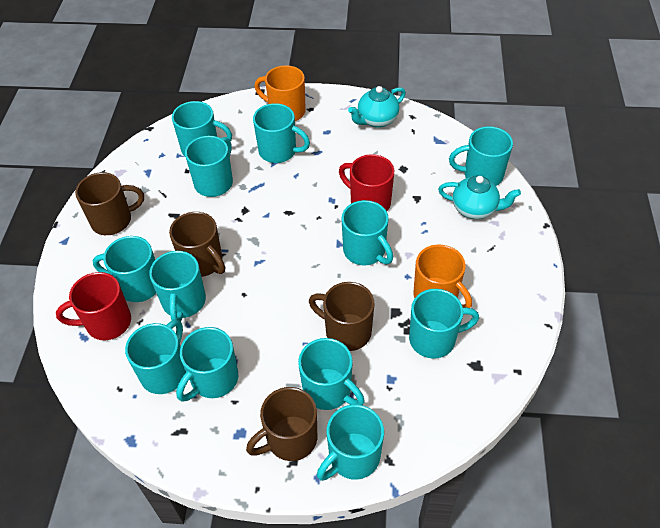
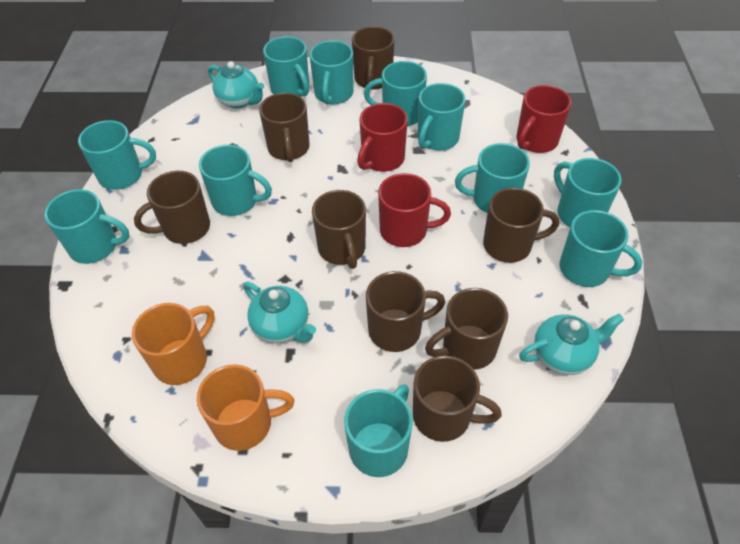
brown mug: [75,172,144,235] [169,212,225,277] [246,387,317,461] [309,282,375,351] = 4 -> [134,171,210,244] [259,93,310,162] [312,190,366,269] [352,26,394,89] [366,271,445,352] [413,356,502,442] [425,288,508,370] [483,188,559,263] = 8
red mug: [56,272,131,340] [339,154,394,211] = 2 -> [357,103,408,172] [378,173,451,247] [517,85,571,153] = 3
turquoise mug: [93,236,156,302] [125,319,186,394] [149,251,206,322] [172,101,232,156] [176,327,238,402] [185,136,233,197] [253,103,310,163] [298,338,365,410] [317,404,384,481] [341,200,393,266] [409,289,479,359] [449,126,513,186] = 12 -> [44,189,130,264] [78,120,156,190] [199,145,272,216] [263,36,309,97] [309,40,353,105] [344,384,413,477] [364,61,427,126] [418,83,466,151] [455,143,530,213] [554,158,622,227] [560,210,642,287] = 11
turquoise teapot: [348,86,406,128] [438,175,521,219] = 2 -> [208,61,264,109] [243,282,316,343] [519,314,624,375] = 3

